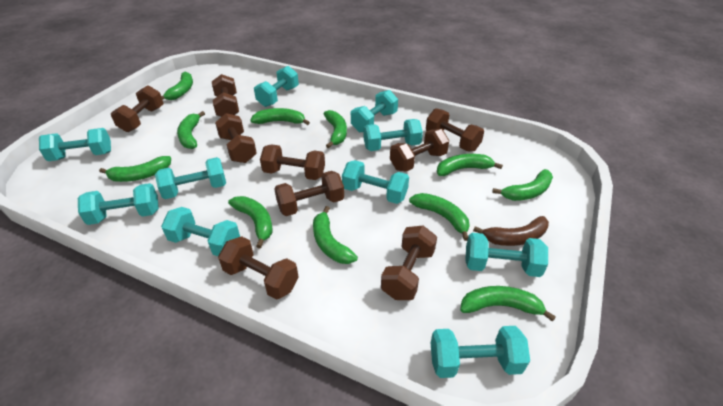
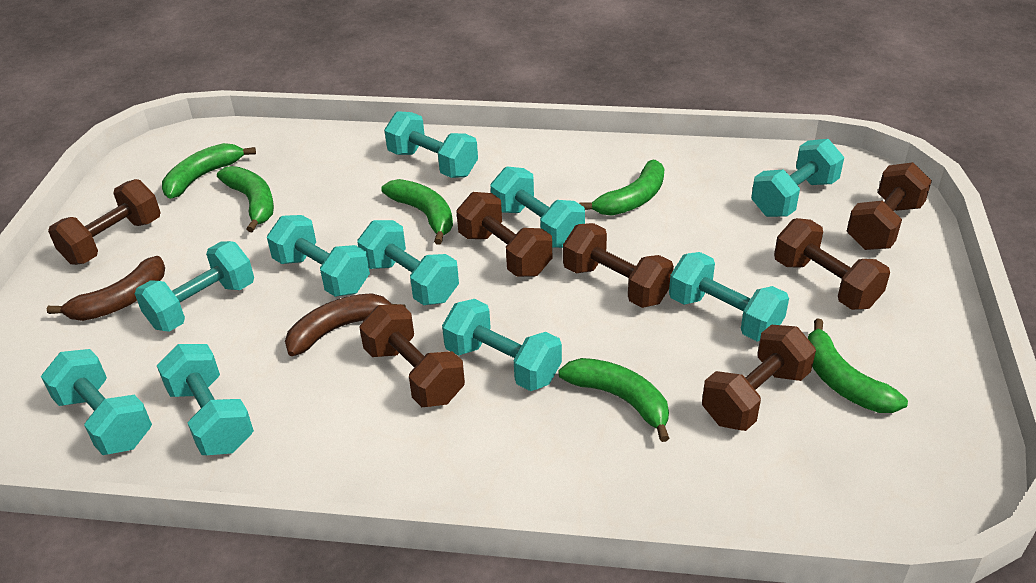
brown banana: [473,216,549,246] = 1 -> [47,256,165,321] [285,293,406,356] = 2
brown dumbbell: [111,85,164,132] [212,74,239,117] [215,113,257,163] [218,236,298,300] [260,144,325,180] [274,171,344,216] [381,226,437,300] [390,129,449,172] [426,108,484,152] = 9 -> [48,179,161,265] [359,305,465,407] [457,192,552,277] [563,223,674,308] [702,325,816,431] [774,218,890,310] [846,162,932,250] = 7
green banana: [99,156,171,182] [161,72,193,100] [177,111,205,149] [228,196,273,248] [250,108,310,125] [313,206,358,264] [324,110,347,148] [409,193,470,241] [437,154,503,176] [460,286,556,322] [492,169,553,201] = 11 -> [162,143,256,199] [217,166,274,232] [381,179,453,245] [558,358,669,442] [579,160,664,216] [808,318,908,413] = 6

